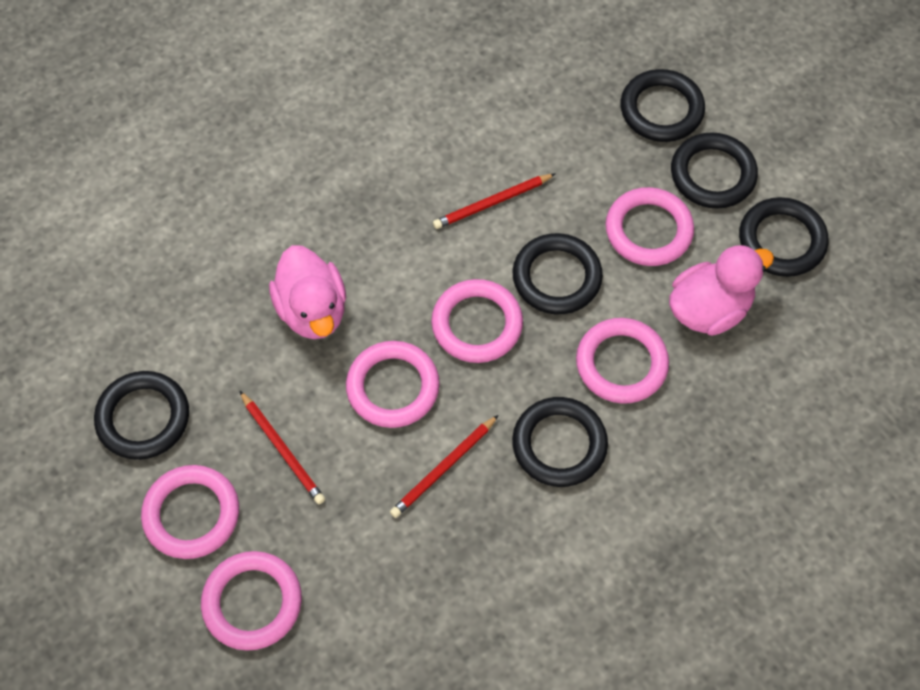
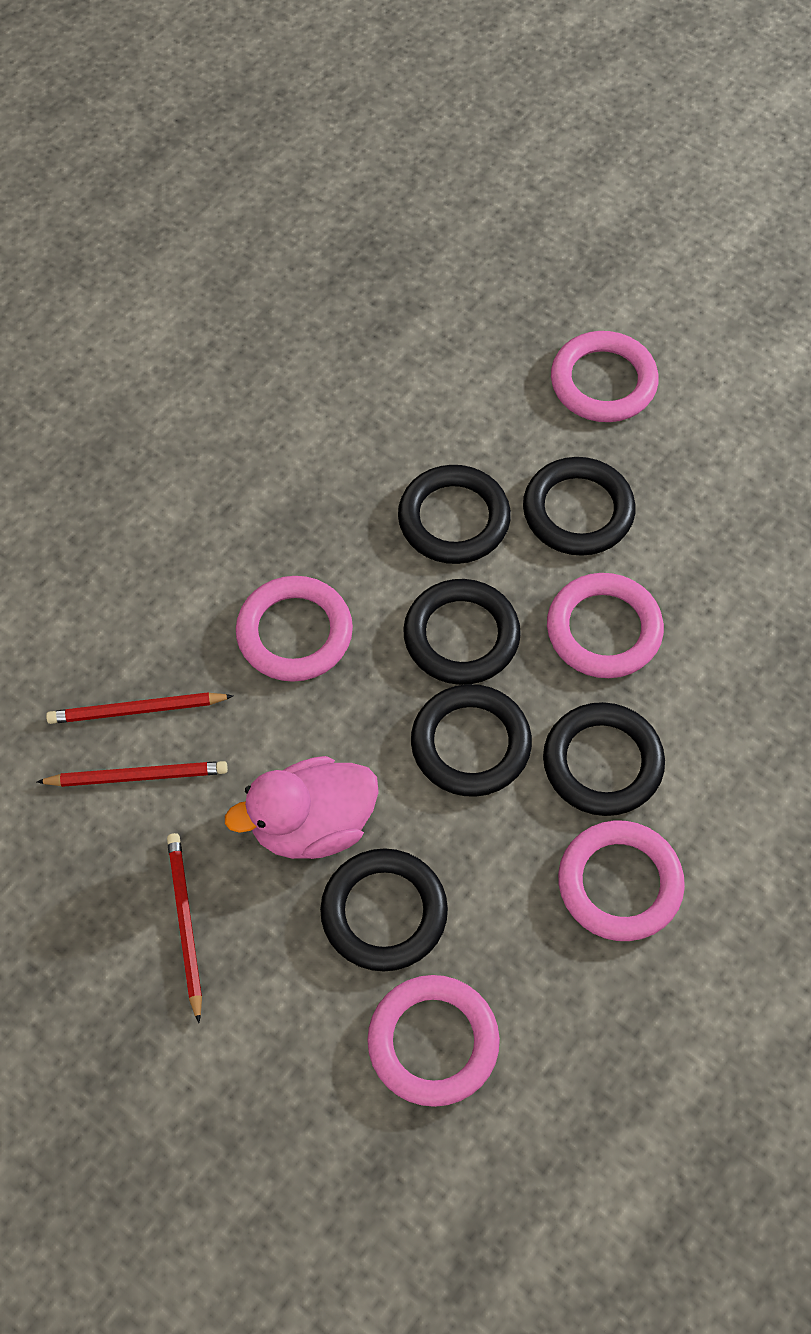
pink duck: [269,245,346,339] [669,244,774,336] = 2 -> [225,756,379,859] = 1
pink ring: [141,465,239,559] [201,551,302,651] [346,341,440,428] [431,279,523,363] [576,318,669,404] [605,187,694,266] = 6 -> [236,576,353,682] [367,975,500,1107] [547,573,664,678] [551,331,659,422] [558,820,685,941] = 5

